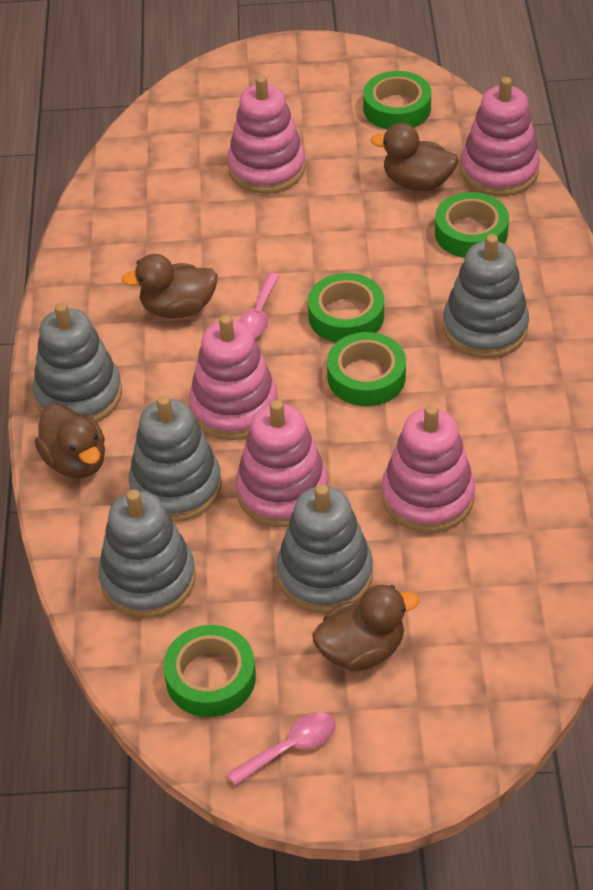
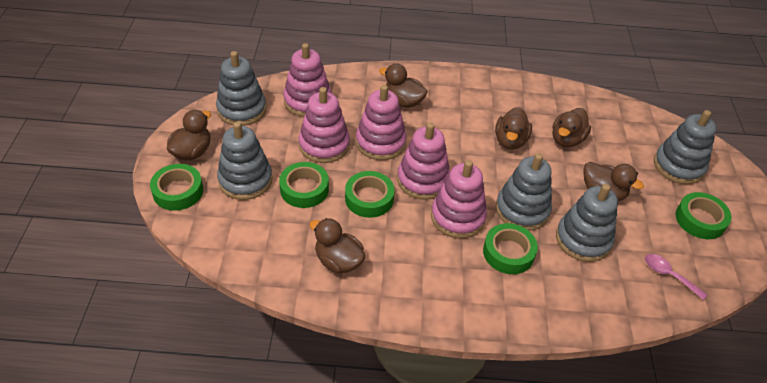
brown duck: [35,403,105,478] [122,254,218,318] [312,585,419,671] [371,123,458,191] = 4 -> [167,110,211,160] [309,218,365,273] [379,63,428,108] [495,107,532,150] [553,108,591,147] [584,162,644,201] = 6
pink spoon: [227,712,336,786] [239,272,280,338] = 2 -> [645,254,708,300] = 1

